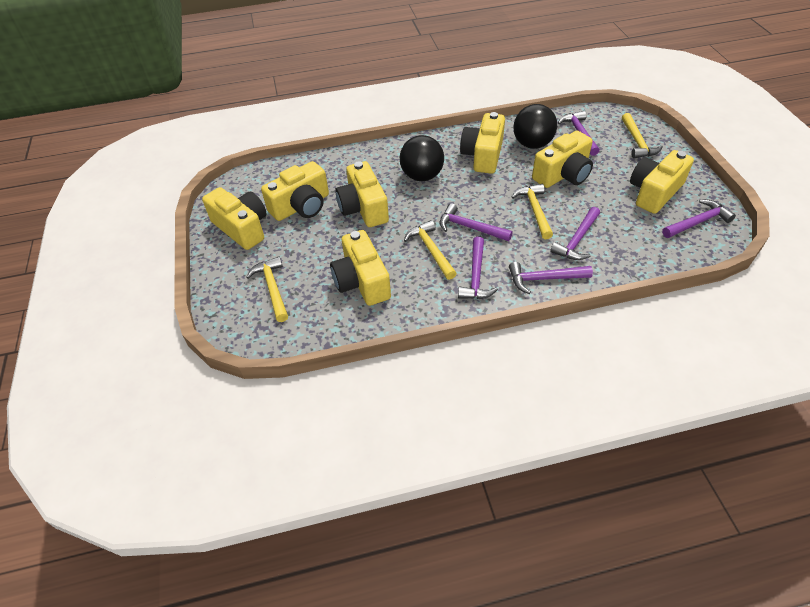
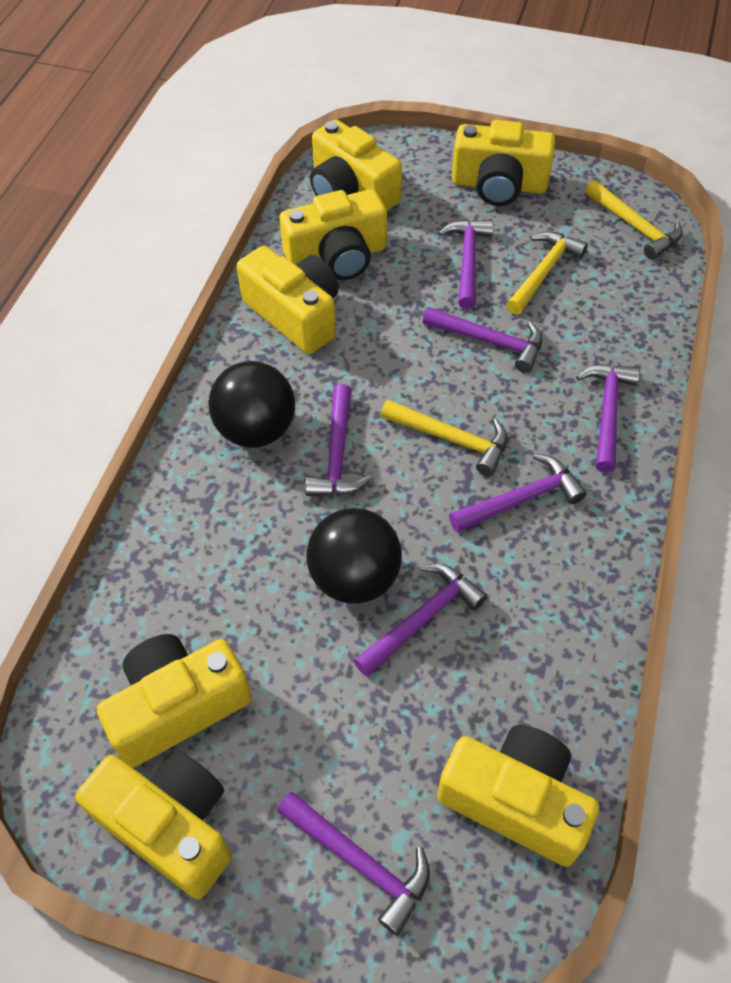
purple hammer: [440,203,513,242] [458,237,498,299] [509,262,593,294] [550,207,600,260] [558,111,600,156] [662,199,736,238] = 6 -> [277,792,430,936] [305,384,372,496] [354,564,487,677] [423,307,542,373] [438,220,494,309] [449,454,587,532] [576,364,640,473] = 7
yellow hammer: [246,256,288,322] [404,220,457,280] [512,184,553,239] [622,113,663,158] = 4 -> [381,400,507,476] [506,231,588,315] [585,180,683,260] = 3

